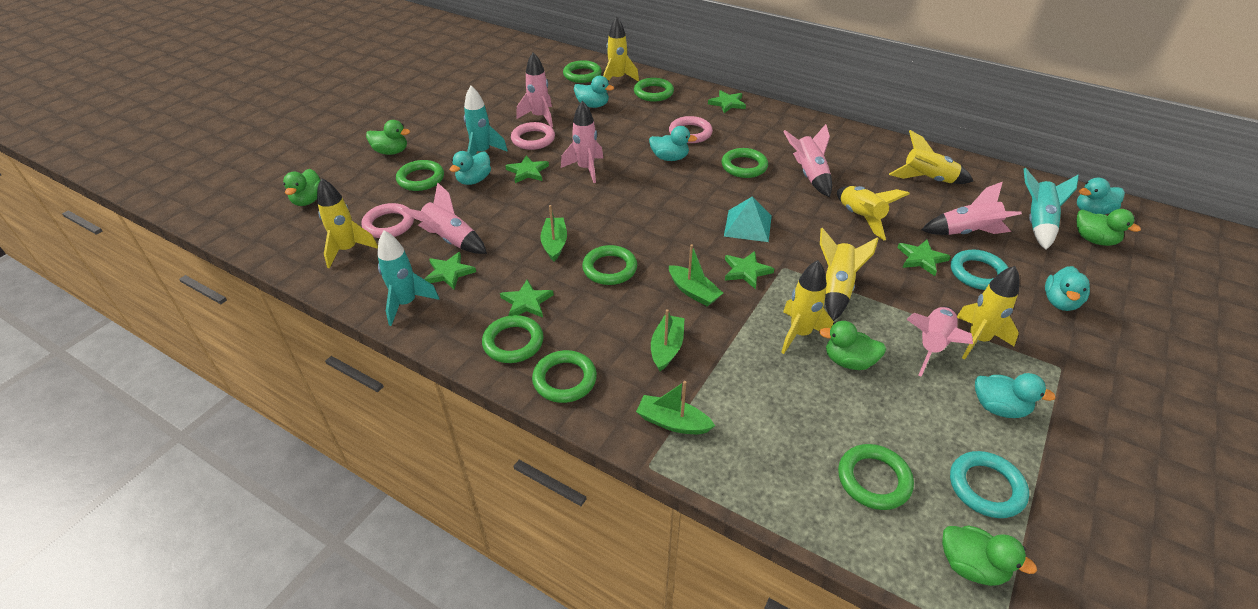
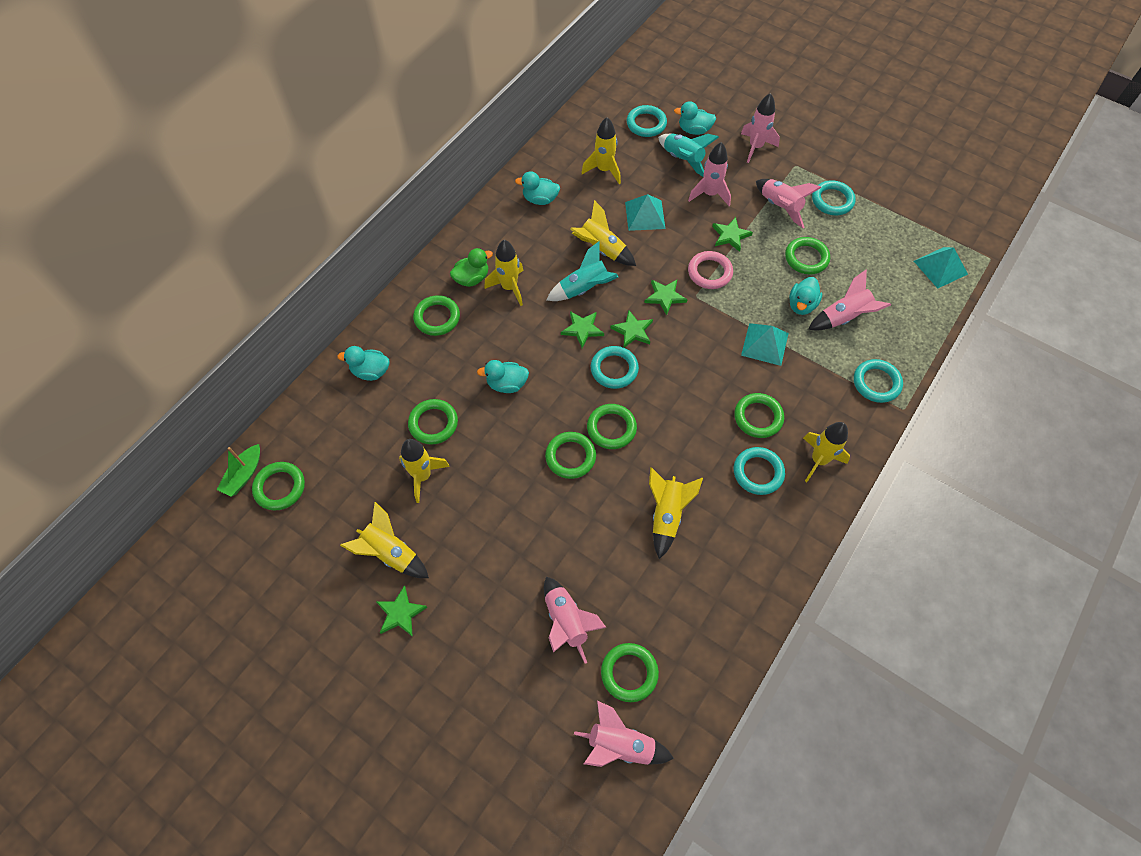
green boat: [540,205,567,261] [636,381,715,434] [651,309,684,371] [669,244,723,306] = 4 -> [217,444,260,497] = 1
green duck: [283,169,321,206] [366,120,410,155] [819,321,886,370] [942,526,1037,586] [1076,209,1141,246] = 5 -> [450,248,493,287] = 1
green star: [424,252,476,289] [500,279,554,317] [505,155,549,183] [708,90,746,113] [725,251,774,289] [897,240,951,276] = 6 -> [376,586,427,637] [561,311,604,348] [610,310,653,348] [645,280,688,315] [712,217,753,252] = 5
pink ring: [361,203,414,238] [511,122,555,150] [669,116,713,143] = 3 -> [688,251,733,289] = 1
turquoise duck: [450,151,491,185] [574,76,614,108] [649,126,697,161] [975,373,1056,418] [1045,266,1090,311] [1077,177,1125,215] = 6 -> [337,346,389,381] [477,360,529,393] [515,171,560,205] [674,101,716,135] [789,277,822,315] = 5
turquoise pyramid: [724,197,772,242] = 1 -> [625,194,666,231] [741,323,789,366] [914,247,968,288] = 3
turquoise ring: [950,451,1029,518] [951,249,1009,290] = 2 -> [591,346,639,389] [627,105,667,137] [734,447,785,495] [812,180,856,215] [854,359,903,403] = 5
turquoise rocket: [377,231,439,326] [464,86,508,156] [1023,168,1079,250] = 3 -> [546,241,618,301] [658,133,719,176] = 2

